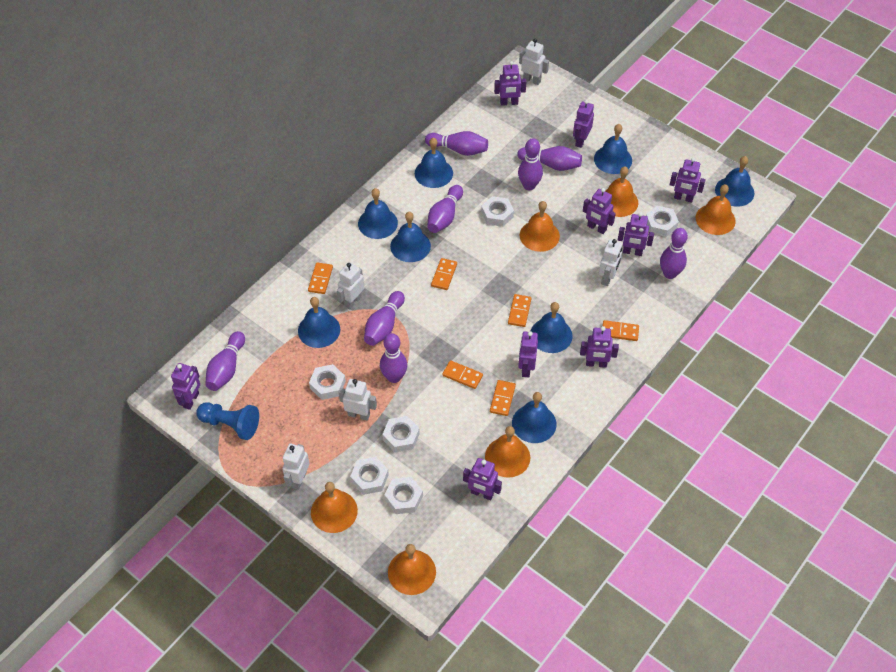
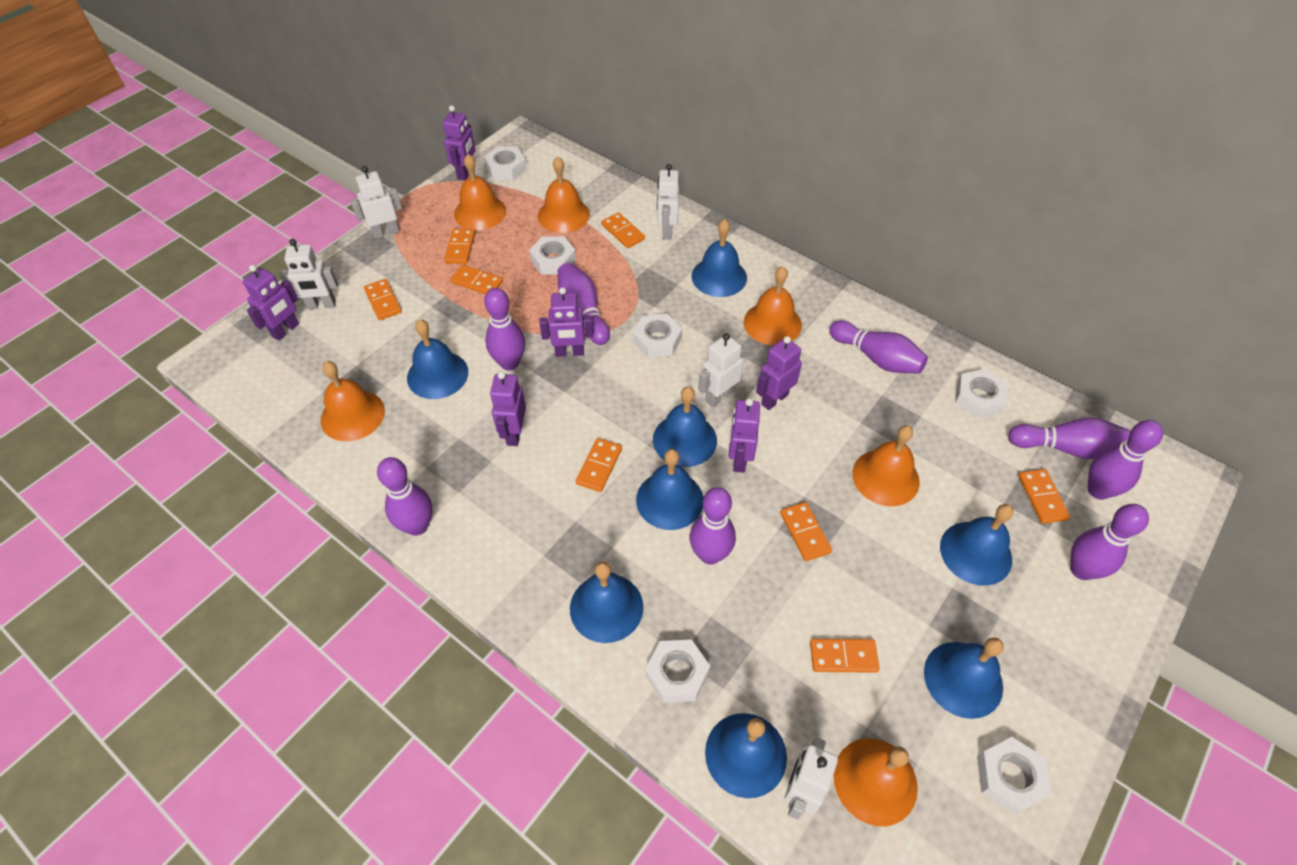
blue pawn: [196,402,259,440] = 1 -> none = 0
orange domino: [308,263,333,294] [431,258,457,290] [442,360,483,389] [490,380,516,416] [508,294,531,327] [603,320,639,341] = 6 -> [364,279,402,320] [444,228,475,264] [450,265,503,294] [576,438,622,492] [601,212,645,248] [780,502,832,561] [810,639,880,673] [1018,469,1070,524] = 8
purple robot: [171,363,200,410] [463,458,502,500] [494,61,527,106] [518,331,538,378] [573,100,594,148] [580,326,619,368] [583,188,616,234] [618,212,654,256] [670,158,706,203] = 9 -> [243,265,299,341] [443,105,476,180] [490,372,526,446] [539,287,593,357] [729,398,760,473] [756,336,802,410] = 6

